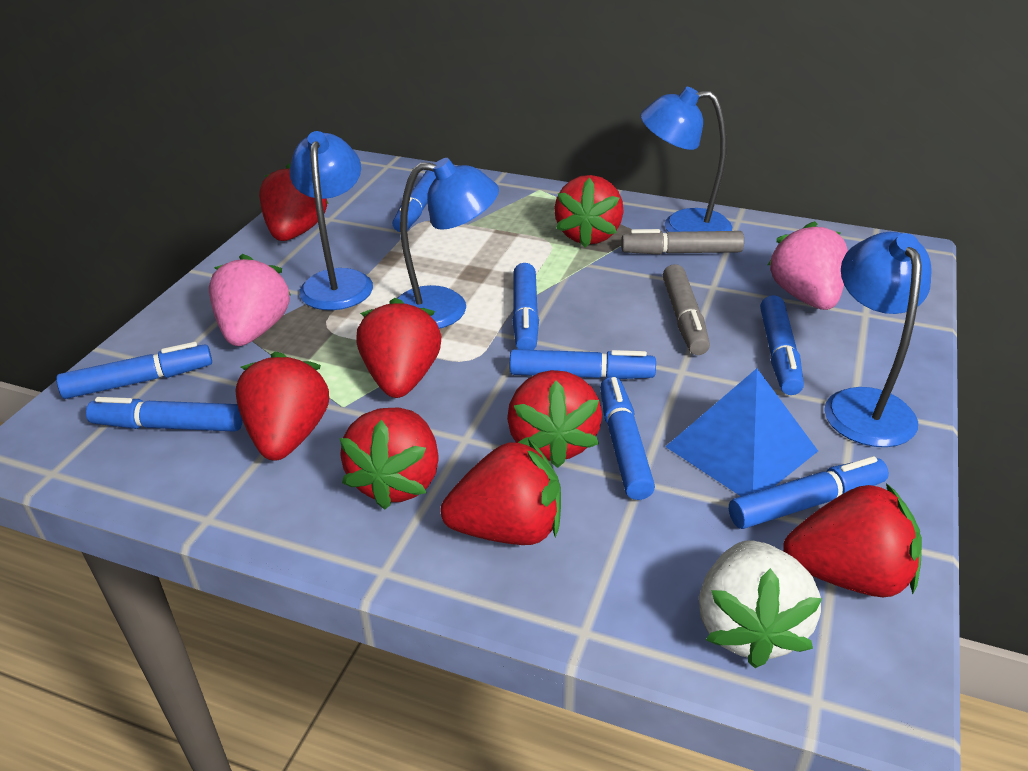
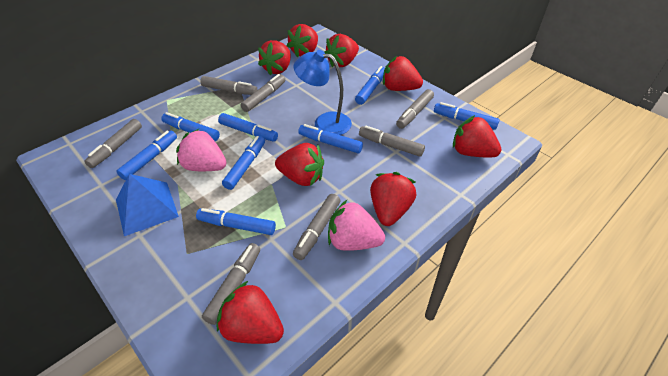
blue lamp: [289,131,373,310] [397,158,499,329] [641,87,732,232] [824,232,931,447] = 4 -> [294,50,352,135] = 1
grey marker: [621,229,744,255] [663,264,710,355] = 2 -> [84,119,142,168] [200,76,258,95] [202,243,260,325] [240,74,285,112] [293,194,341,260] [359,126,425,157] [396,89,434,129] = 7
white strawberry: [699,540,822,668] = 1 -> none = 0

